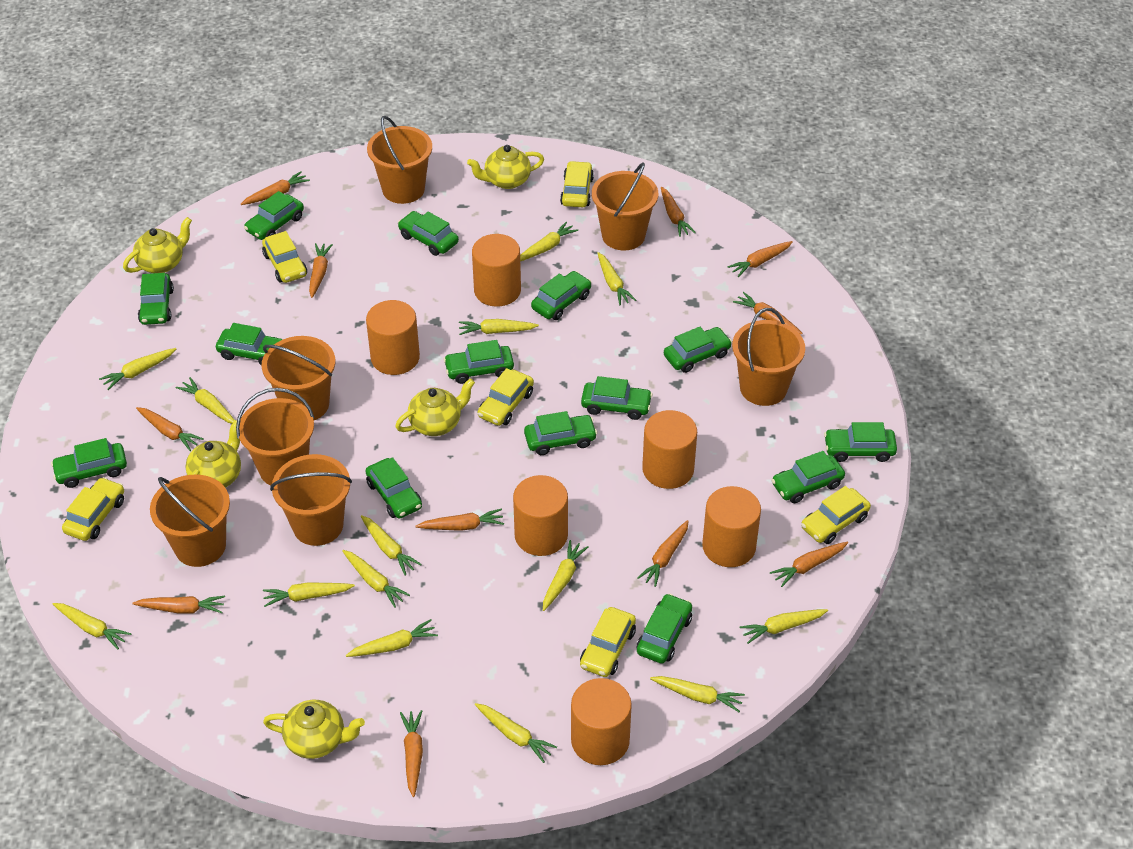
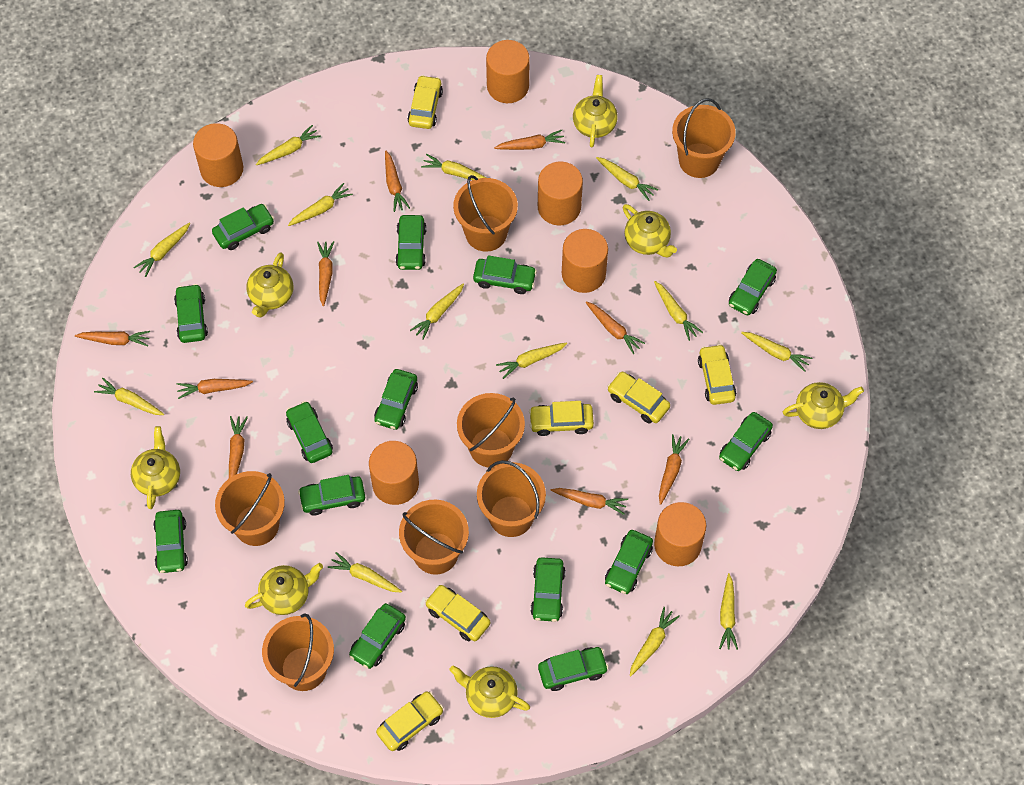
orange carrot: [132,596,225,614] [136,407,204,451] [241,171,310,205] [309,243,333,298] [400,710,423,797] [415,508,504,531] [637,520,689,587] [661,187,696,237] [727,241,793,277] [733,292,802,334] [770,542,848,587] = 11 -> [75,331,150,346] [177,379,253,399] [229,416,248,478] [317,241,334,306] [385,151,410,212] [494,130,565,150] [551,488,628,515] [586,301,645,354] [659,434,689,505] = 9
yellow carrot: [53,603,131,649] [99,348,176,390] [176,377,234,424] [263,582,355,607] [342,550,410,608] [346,619,438,657] [361,515,422,576] [459,319,539,335] [475,703,557,763] [520,222,578,261] [543,540,589,611] [598,252,636,305] [650,676,745,712] [739,609,828,644] = 14 -> [94,378,164,415] [133,223,190,277] [256,125,321,165] [288,183,353,226] [328,552,402,593] [410,284,464,340] [421,154,487,180] [496,342,567,379] [596,157,658,201] [630,607,680,676] [654,281,703,341] [719,573,738,650] [741,332,812,372] = 13
yellow teapot: [123,217,192,273] [186,420,241,488] [263,700,365,759] [395,378,475,436] [467,145,544,189] = 5 -> [131,426,180,509] [245,563,323,615] [246,252,293,318] [449,666,530,718] [573,75,618,147] [623,204,677,258] [783,382,864,429] = 7

